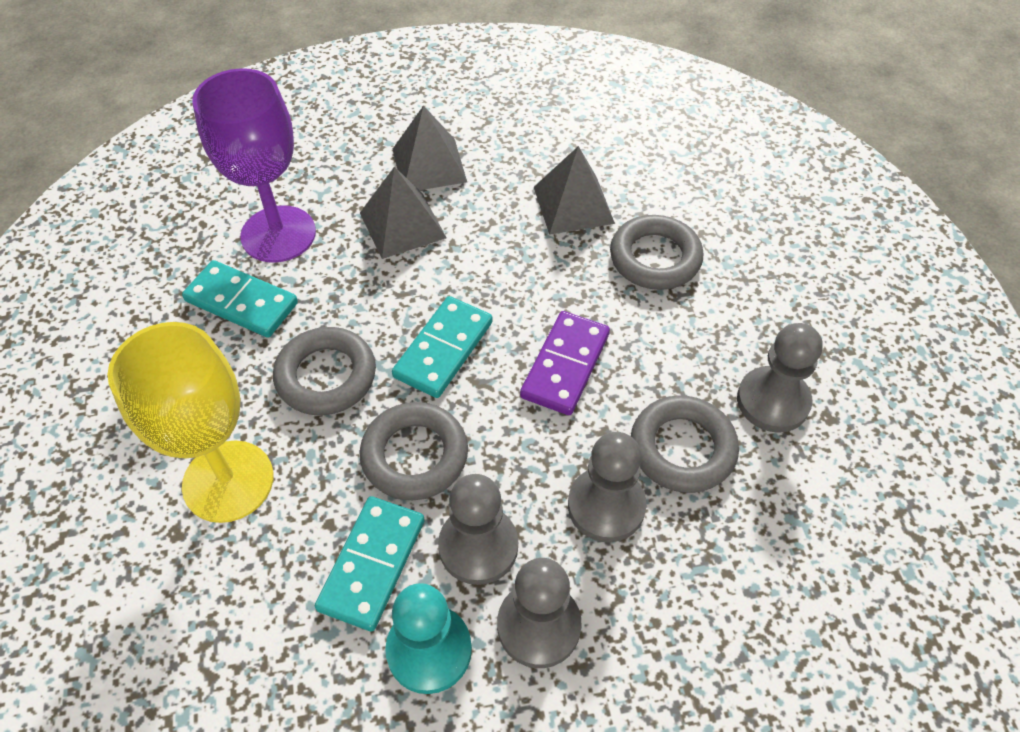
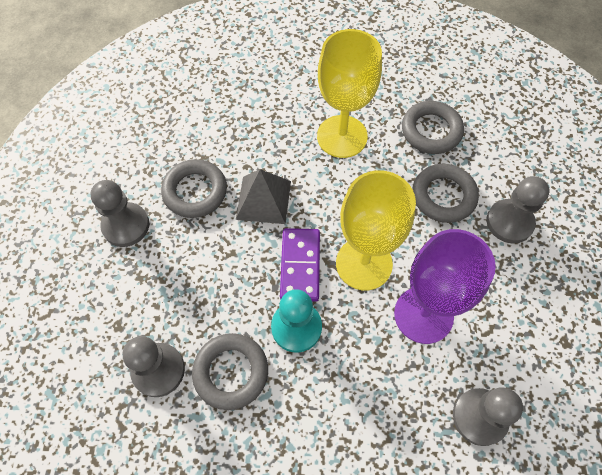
grey pyramid: [360,167,447,259] [393,105,467,190] [534,146,615,235] = 3 -> [236,169,291,224] = 1
turquoise domino: [182,260,298,337] [315,496,425,631] [392,296,493,398] = 3 -> none = 0
yellow goblet: [107,322,274,523] = 1 -> [317,29,382,158] [336,170,416,290] = 2

